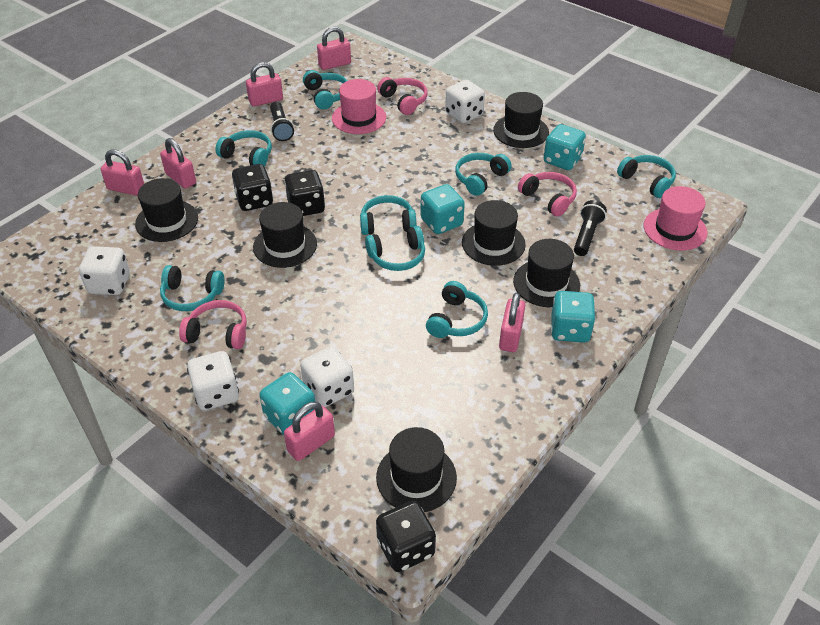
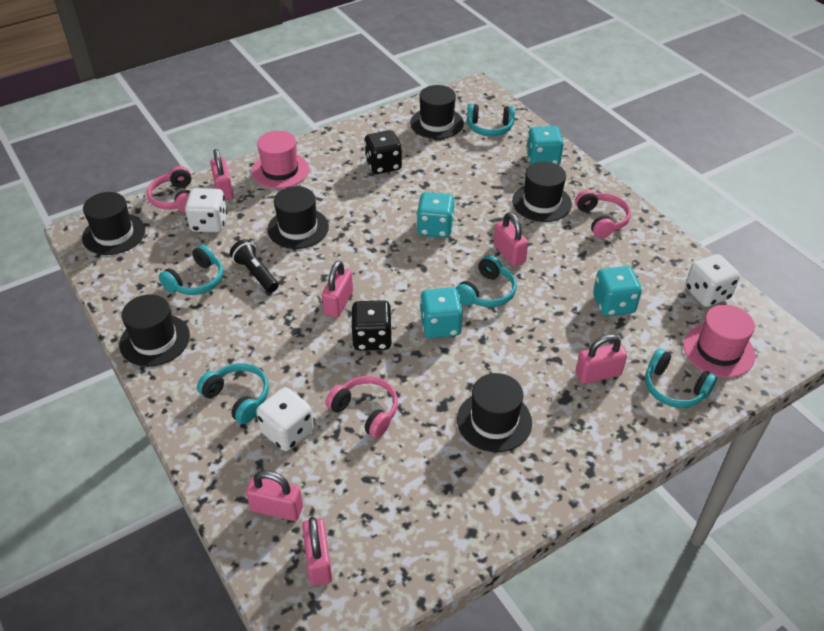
black dice: [232,164,273,211] [284,170,325,216] [376,501,436,572] = 3 -> [351,300,392,351] [364,130,402,174] = 2
black flashlight: [270,101,294,141] [574,200,607,256] = 2 -> [230,239,279,293] = 1
turquoise headphones: [160,265,225,311] [215,130,272,167] [303,70,347,109] [360,195,416,235] [365,226,425,271] [426,281,488,338] [455,153,512,196] [617,155,676,198] = 8 -> [159,244,223,295] [197,363,269,424] [456,255,517,307] [467,104,515,136] [645,348,717,408] = 5
white dice: [79,246,130,295] [187,351,239,410] [300,346,354,407] [445,80,485,123] = 4 -> [185,188,227,232] [256,387,314,451] [685,254,740,307] = 3

